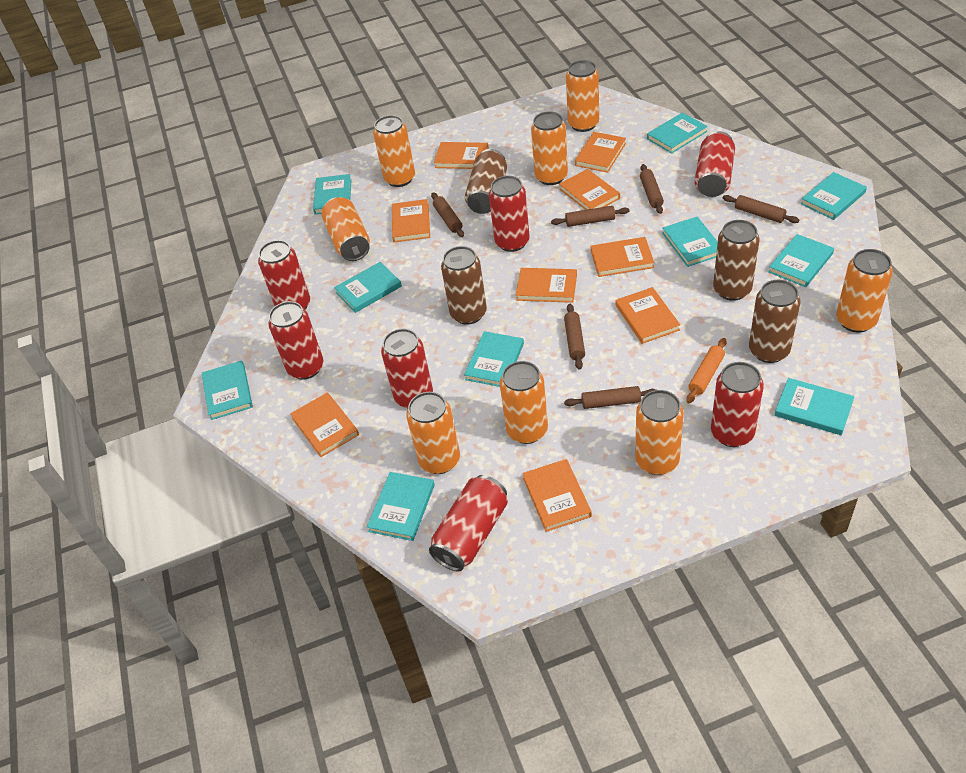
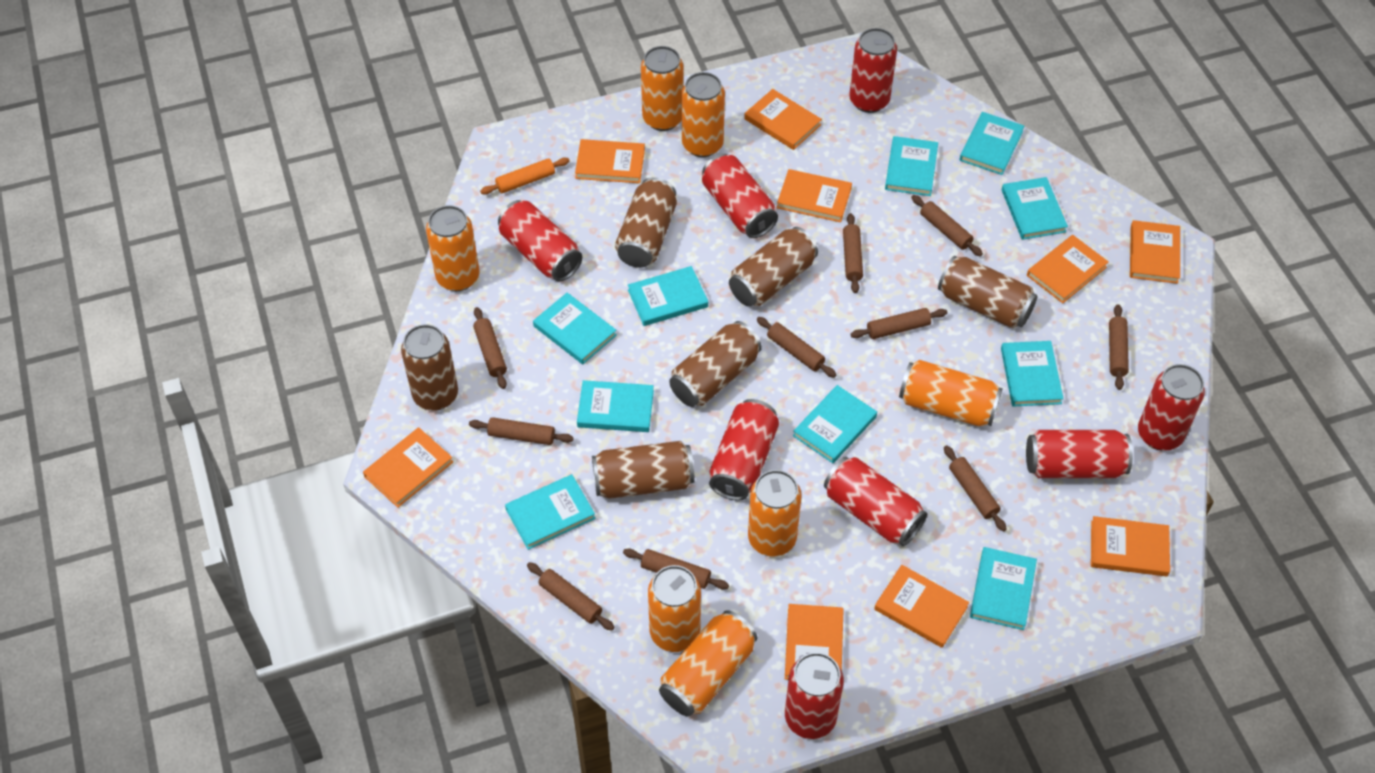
brown can: [441,246,487,325] [465,149,507,214] [713,220,759,301] [749,280,801,363] = 4 -> [401,324,458,411] [592,441,695,499] [615,177,677,268] [669,321,762,407] [729,227,818,307] [938,256,1037,328] = 6
brown rolling pin: [431,192,464,237] [551,206,629,227] [564,304,585,370] [564,386,656,409] [640,164,664,214] [723,195,799,223] = 6 -> [469,417,574,445] [473,307,507,389] [527,562,614,631] [623,548,729,590] [757,317,836,378] [843,213,863,293] [850,308,947,339] [911,195,983,256] [944,445,1006,531] [1109,304,1129,390] = 10
orange can: [321,197,370,261] [373,115,415,187] [406,392,460,474] [500,361,548,444] [531,111,568,185] [566,60,599,132] [635,390,684,475] [836,249,893,332] = 8 -> [426,205,479,291] [641,46,684,131] [648,565,701,652] [659,610,757,717] [682,72,725,157] [748,470,802,557] [899,360,1003,426] = 7
red can: [258,240,310,310] [268,301,323,380] [381,329,433,409] [429,475,508,571] [489,176,530,252] [695,131,735,197] [711,362,764,447] = 7 -> [498,200,582,281] [702,154,778,238] [709,399,779,501] [785,652,844,739] [824,457,927,546] [849,28,897,113] [1026,430,1133,478] [1138,364,1205,450] = 8

